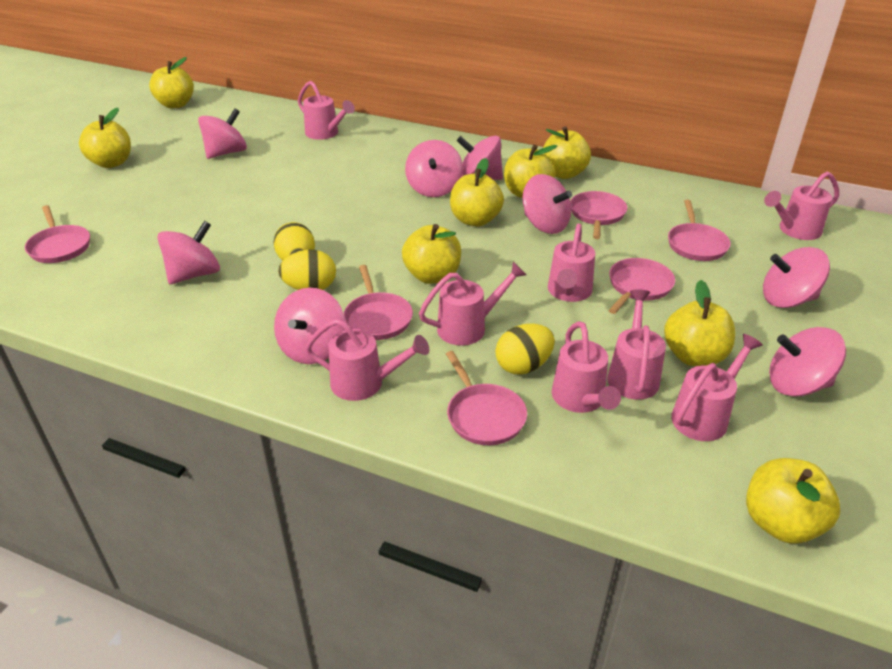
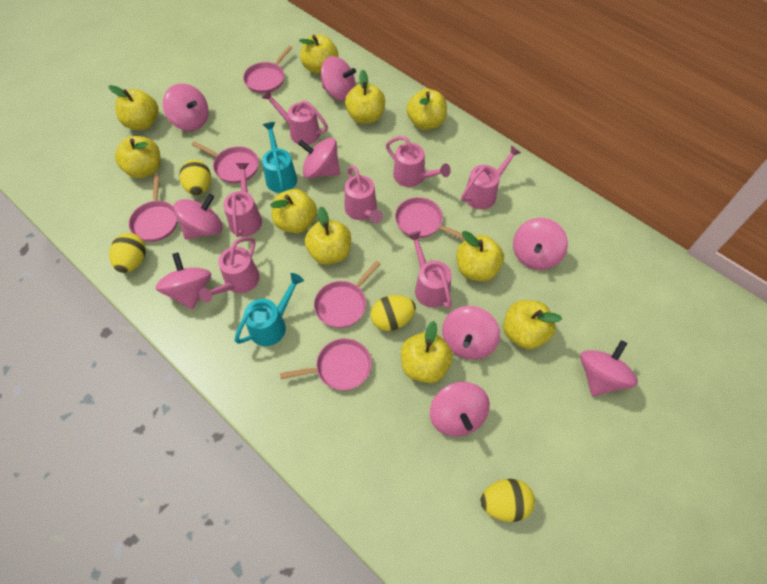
pink spinning top: [157,221,220,284] [198,109,247,159] [274,288,345,364] [405,140,463,197] [457,136,503,180] [523,174,572,234] [763,247,830,308] [769,327,846,397] = 8 -> [155,253,211,310] [163,83,209,131] [174,194,223,239] [298,138,340,178] [321,56,356,101] [430,382,490,437] [442,306,500,360] [513,218,568,270] [580,340,638,396] = 9
pink watering can: [298,81,355,140] [305,319,429,401] [419,262,526,346] [548,224,595,302] [552,321,621,413] [607,290,666,400] [671,334,763,441] [764,171,839,240] = 8 -> [199,237,260,302] [223,163,262,237] [262,89,328,145] [345,166,383,224] [386,136,451,187] [407,231,452,309] [461,145,521,209] = 7
turquoise watering can: none = 0 -> [234,273,304,346] [262,122,297,193] = 2
yellow apple: [79,108,131,168] [149,57,194,109] [402,224,461,284] [450,158,504,226] [504,144,557,198] [543,126,591,179] [664,280,735,366] [746,458,840,544] = 8 -> [108,85,159,130] [115,136,161,178] [270,189,317,233] [299,34,338,74] [305,207,351,265] [345,70,385,124] [401,321,453,383] [407,89,447,130] [456,231,504,282] [503,300,562,349] = 10
yellow egg: [273,222,315,261] [278,250,336,290] [495,323,555,374] = 3 -> [109,233,146,273] [179,160,211,195] [371,295,416,331] [481,479,535,522] = 4

